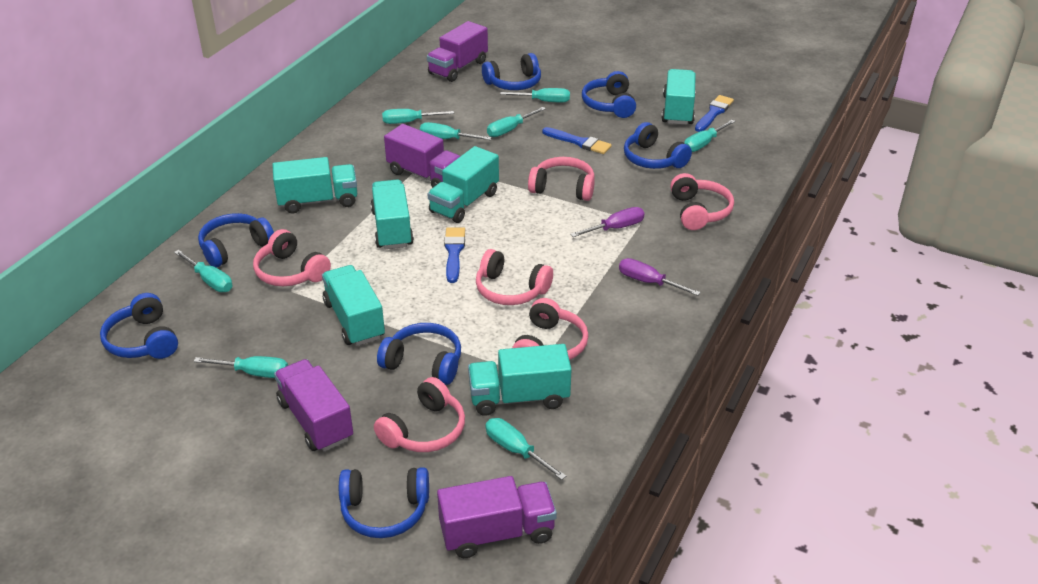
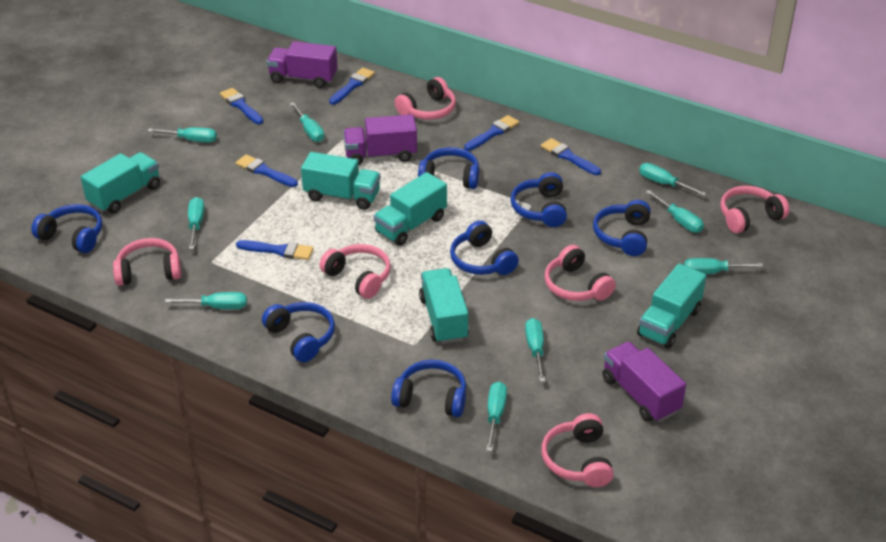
blue brush: [444,227,465,283] [542,127,612,154] [695,95,734,132] = 3 -> [220,88,264,124] [236,154,298,187] [236,240,314,260] [329,68,375,105] [464,115,519,151] [541,138,601,175] = 6
purple screwdriver: [570,207,644,237] [619,258,701,296] = 2 -> none = 0
purple truck: [274,359,353,452] [384,124,460,188] [427,21,488,82] [437,476,557,558] = 4 -> [267,41,338,88] [343,114,417,165] [602,341,686,422] = 3
turquoise screwdriver: [174,250,232,292] [194,356,288,378] [382,109,454,124] [420,122,492,140] [485,418,566,480] [487,107,546,137] [500,88,570,102] [684,120,735,152] = 8 -> [148,127,217,143] [165,292,247,309] [188,197,204,249] [290,102,324,142] [486,381,507,452] [525,318,545,382] [639,163,706,196] [646,190,704,233] [684,258,763,274] = 9
turquoise truck: [272,157,357,213] [322,265,385,346] [370,179,414,249] [428,146,499,223] [468,344,572,416] [661,69,696,125] = 6 -> [81,152,160,214] [301,152,381,210] [374,172,447,246] [419,268,469,344] [637,263,706,348] = 5

